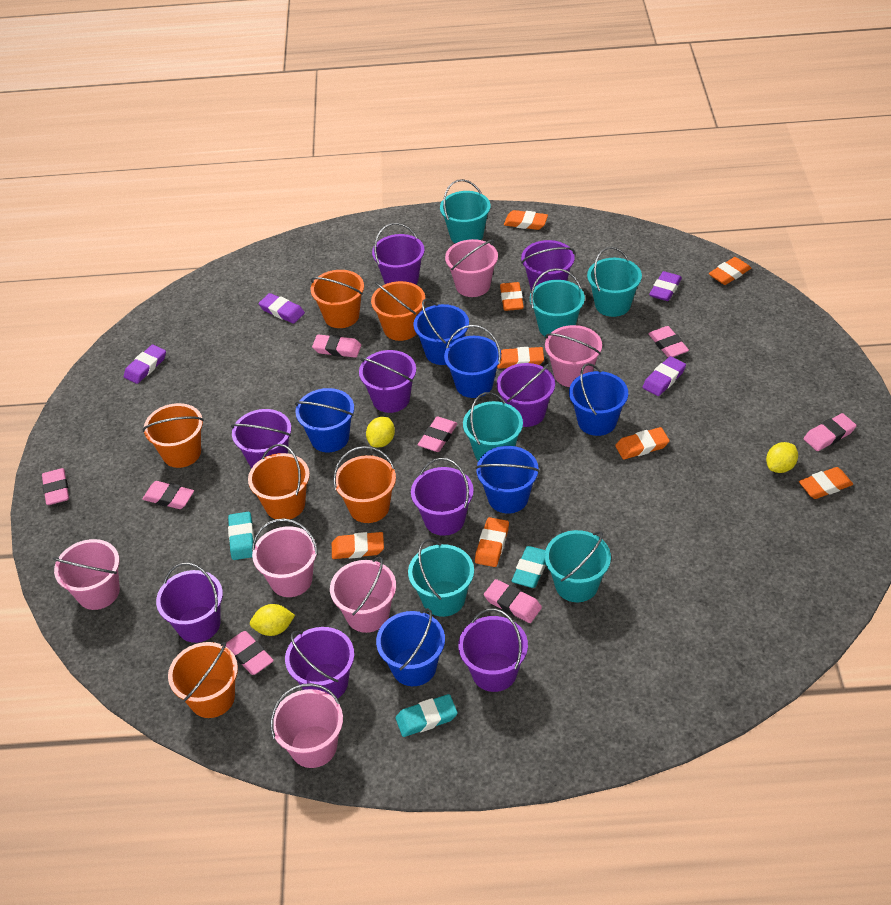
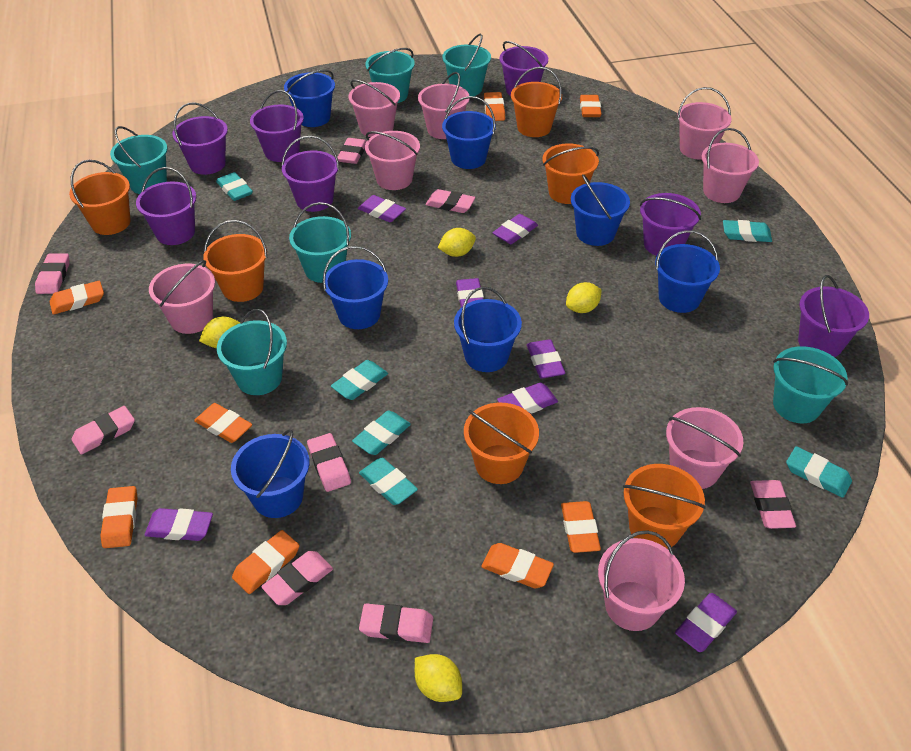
blue bucket: [295,388,354,453] [376,608,445,686] [414,298,469,365] [444,325,501,398] [475,446,540,514] [569,363,628,436] = 6 -> [231,429,309,518] [284,70,335,127] [323,246,388,329] [442,96,496,169] [454,287,522,372] [571,174,630,246] [655,230,720,313] = 7
pink bucket: [53,539,120,610] [252,518,318,597] [271,683,343,768] [330,556,396,633] [445,239,498,297] [545,325,602,387] = 6 -> [149,260,215,334] [349,79,400,137] [365,131,420,190] [418,72,470,139] [598,530,685,631] [666,407,743,489] [677,87,732,160] [702,128,759,203] = 8
purple bucket: [156,563,223,643] [231,409,291,468] [285,627,354,699] [359,350,416,413] [372,223,425,284] [411,458,474,536] [458,608,528,692] [497,363,555,427] [521,240,575,291] = 9 -> [136,167,196,245] [172,102,228,175] [250,90,304,162] [282,136,339,212] [499,41,548,96] [640,193,701,256] [798,275,869,357] = 7
purple eraser: [124,345,166,384] [259,293,305,324] [642,356,686,396] [649,271,682,301] = 4 -> [144,508,213,541] [358,195,406,222] [456,278,484,307] [492,214,538,244] [497,383,558,413] [527,339,565,378] [675,593,737,652] = 7
turquoise eraser: [228,512,254,560] [395,694,457,737] [512,546,546,588] = 3 -> [216,172,253,201] [331,360,388,400] [352,411,411,455] [359,458,418,505] [723,220,772,242] [786,446,852,498] = 6
yellow lemon: [250,604,295,636] [366,417,395,447] [766,442,798,473] = 3 -> [199,317,240,348] [415,654,462,702] [438,228,476,257] [566,282,602,313] = 4

